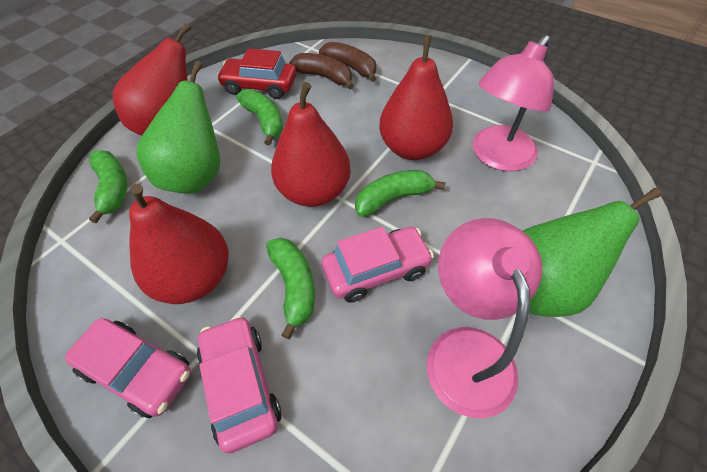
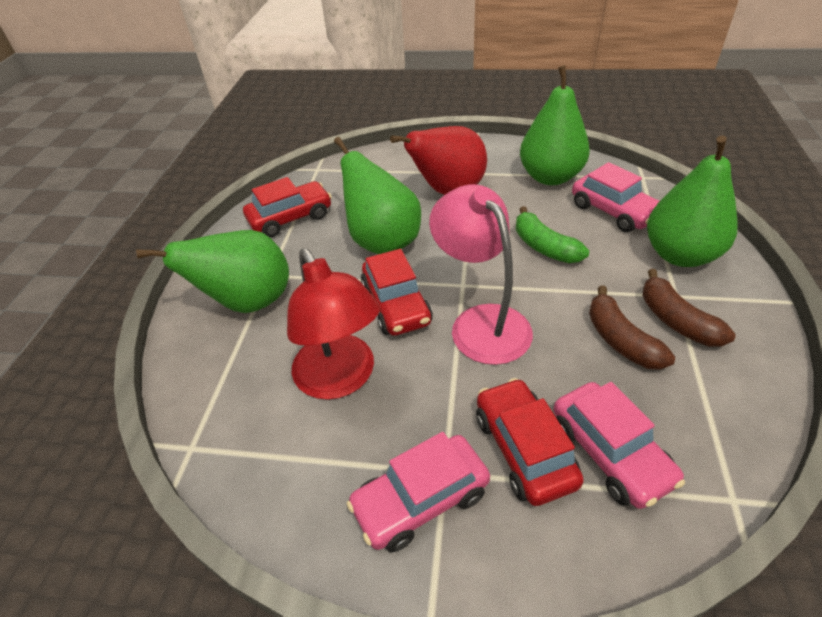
green banana: [89,150,127,223] [236,89,283,145] [266,238,315,339] [355,170,446,217] = 4 -> [516,206,589,263] = 1
green pear: [136,61,220,194] [523,188,662,317] = 2 -> [136,230,289,313] [334,137,421,254] [520,65,590,185] [647,136,738,267] = 4
pink lamp: [427,218,542,419] [472,35,554,171] = 2 -> [429,184,533,365] = 1
red car: [216,48,296,99] = 1 -> [243,177,332,237] [361,249,433,336] [476,378,584,506] = 3
red lamp: none = 0 -> [287,248,380,400] = 1
red pear: [113,23,191,136] [129,184,229,304] [271,82,351,207] [379,35,453,160] = 4 -> [390,126,487,195] = 1

